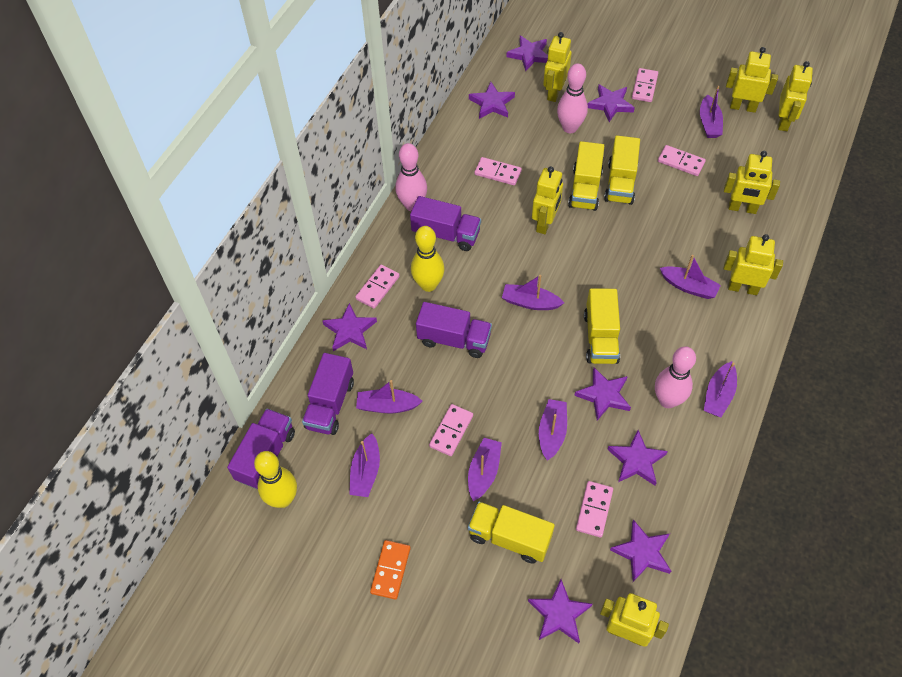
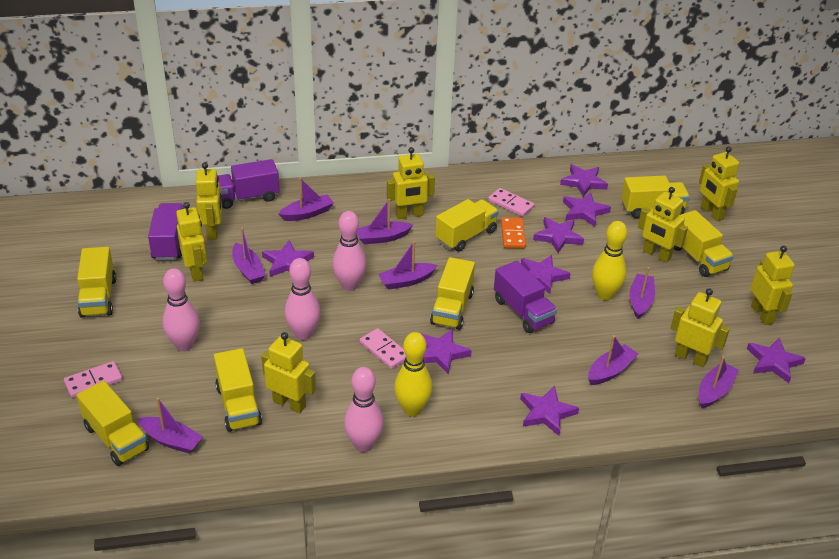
pink bowling pin: [395,143,427,211] [557,63,588,133] [655,346,696,408] = 3 -> [163,268,200,351] [285,258,320,340] [333,211,367,291] [344,367,384,452] = 4
pink domino: [355,265,400,309] [429,404,473,456] [475,157,522,185] [576,481,613,537] [632,68,658,102] [658,145,706,176] = 6 -> [64,361,122,398] [360,328,406,369] [488,188,534,217] = 3
purple truck: [227,409,295,489] [302,353,354,435] [410,196,481,251] [416,302,492,358] = 4 -> [148,203,184,260] [218,159,280,209] [494,261,557,333] = 3
yellow robot: [532,166,563,234] [543,32,572,102] [600,593,669,647] [724,151,780,214] [724,234,783,295] [726,47,778,113] [778,61,813,131] = 7 -> [176,202,207,282] [196,163,222,240] [261,332,316,414] [387,147,435,219] [638,187,688,263] [671,288,730,367] [699,147,739,221] [750,246,795,325] = 8
yellow truck: [468,501,555,564] [568,141,604,211] [584,288,620,364] [604,136,640,205] = 4 -> [77,247,116,318] [77,381,149,466] [214,348,262,432] [430,257,475,330] [435,199,499,252] [621,175,690,218] [674,210,734,277] = 7

